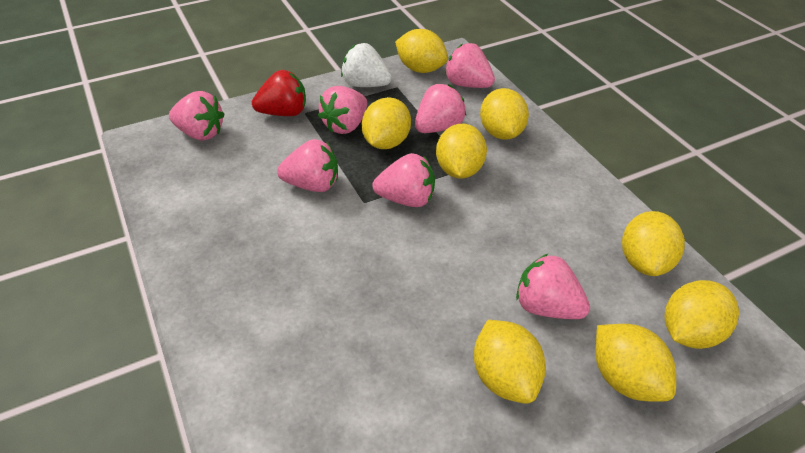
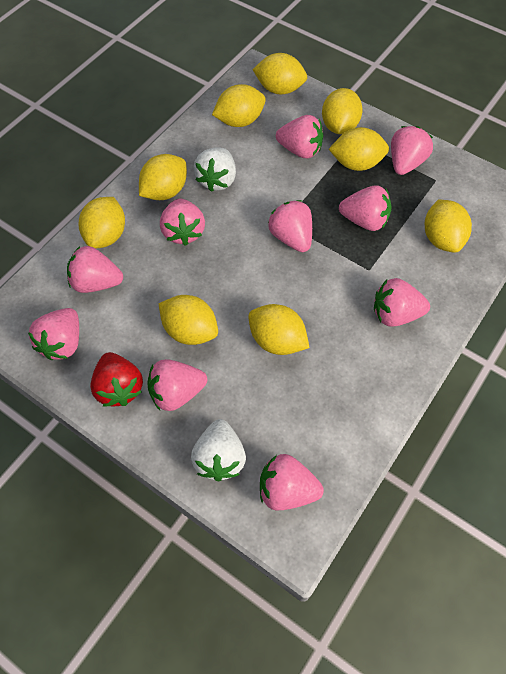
pink strawberry: [169,91,225,140] [277,139,338,192] [318,86,367,134] [372,153,435,207] [415,84,466,133] [445,43,495,88] [516,254,590,319] = 7 -> [28,308,79,360] [67,246,123,293] [148,359,207,411] [160,199,205,246] [260,454,324,510] [268,200,312,252] [276,115,323,158] [339,185,392,231] [374,278,430,327] [391,126,433,175] = 10
white strawberry: [341,43,392,87] = 1 -> [191,419,246,482] [194,147,236,192] = 2
yellow lemon: [362,97,411,149] [395,29,448,73] [436,124,487,178] [474,320,546,404] [480,88,529,140] [596,324,676,402] [622,211,685,276] [665,280,739,349] = 8 -> [79,197,125,249] [139,154,187,200] [159,295,218,345] [212,84,266,127] [248,304,310,355] [252,53,307,94] [322,88,363,134] [329,127,389,171] [425,200,472,253] = 9

